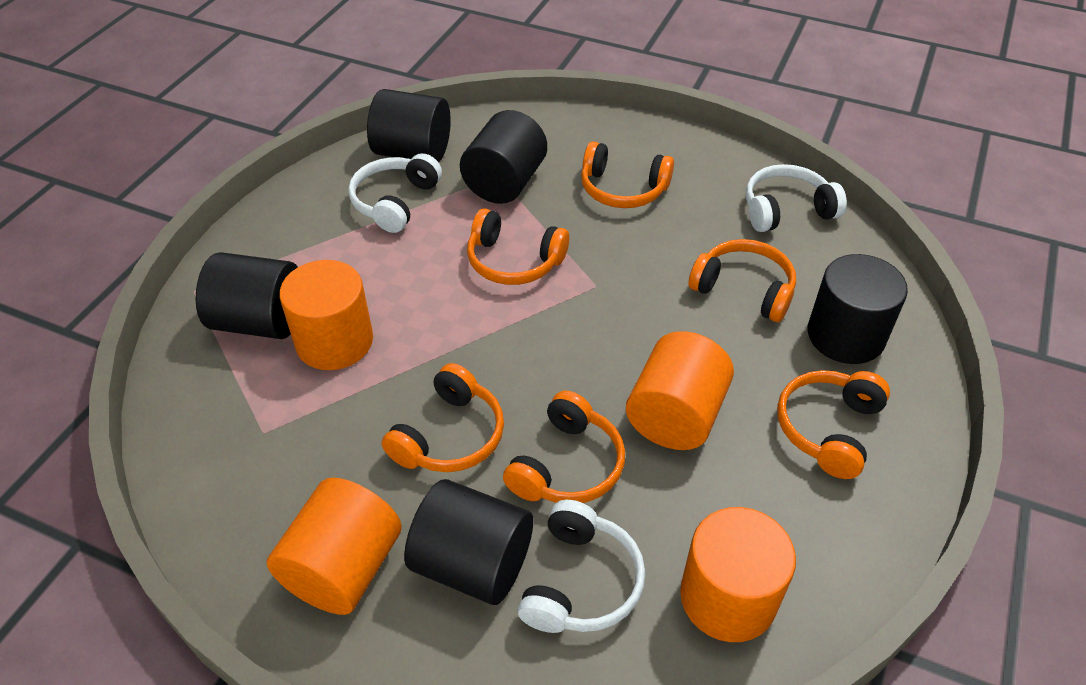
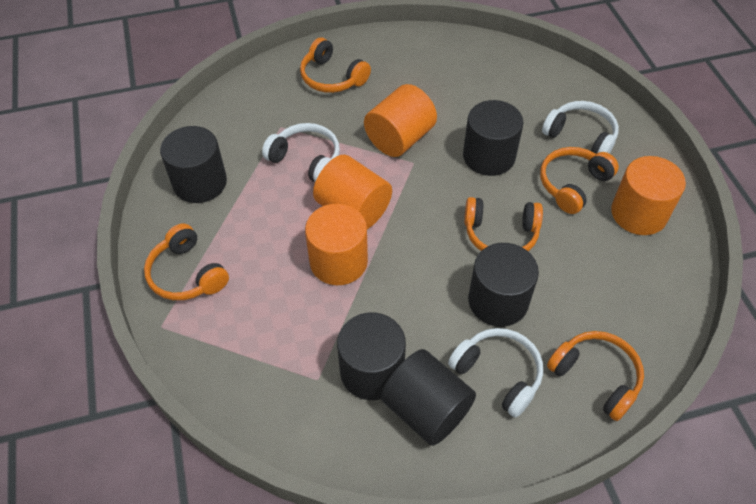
orange headphones: [382,363,504,472] [467,209,569,285] [503,391,625,503] [581,142,674,208] [688,239,796,322] [777,370,890,479] = 6 -> [144,223,229,300] [300,38,371,93] [464,197,543,251] [540,147,619,214] [547,331,644,421] = 5

